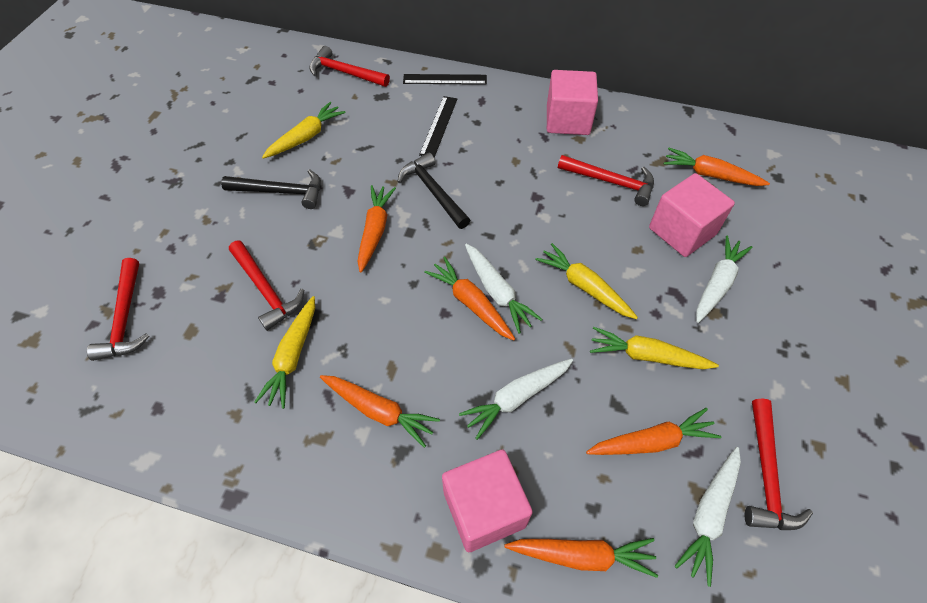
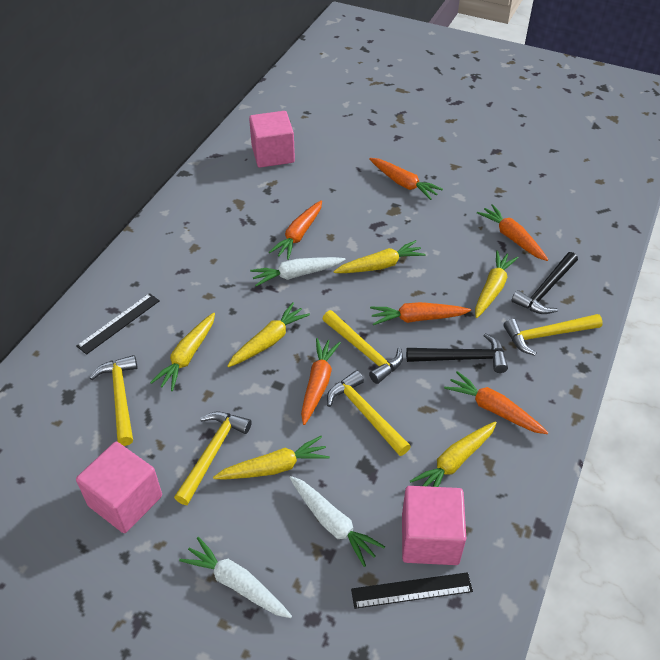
red hammer: [87,258,149,361] [229,241,304,331] [309,46,390,87] [558,155,654,206] [745,398,813,530] = 5 -> none = 0
white carrot: [459,359,573,440] [465,244,543,334] [674,447,741,587] [696,236,753,323] = 4 -> [179,537,292,618] [250,257,346,286] [290,476,385,567] = 3
yellow carrot: [254,296,315,409] [262,102,346,159] [535,243,638,319] [590,327,719,369] = 4 -> [150,313,215,391] [213,436,330,479] [227,302,310,367] [333,240,426,273] [410,421,497,487] [475,250,518,318] = 6
yellow hammer: none = 0 -> [90,355,138,446] [174,412,252,505] [323,310,403,384] [327,370,411,456] [503,314,603,355] = 5

